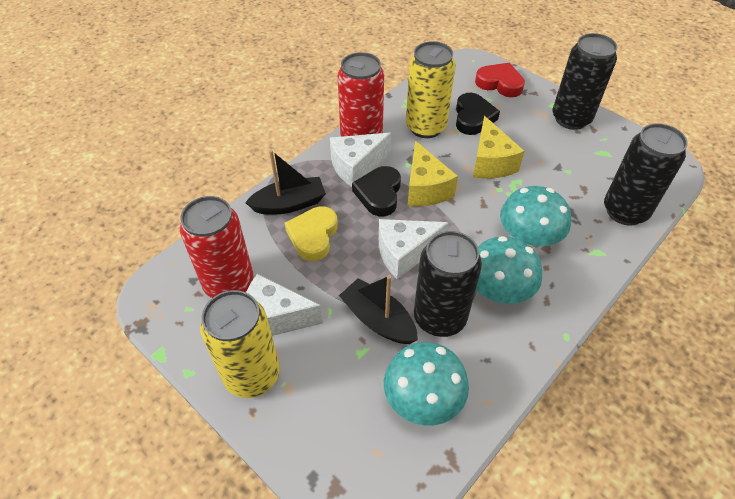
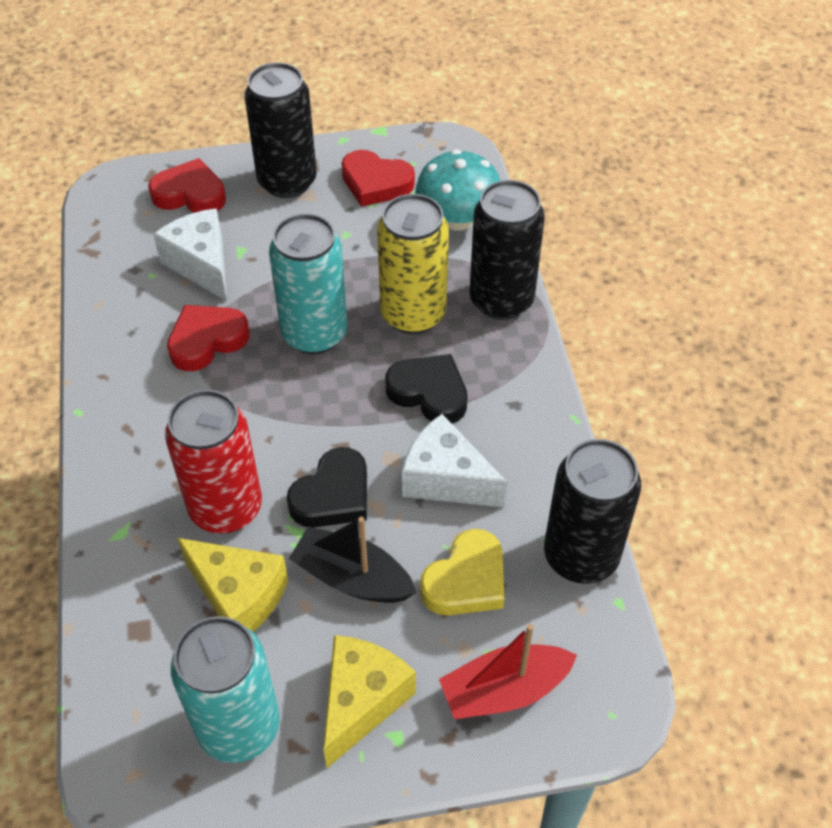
black boat: [245,150,326,215] [339,275,418,344] = 2 -> [289,517,417,603] = 1
red boat: none = 0 -> [439,624,577,719] = 1
red can: [180,196,254,298] [338,52,384,137] = 2 -> [165,390,262,534] = 1
red heart: [475,63,525,97] = 1 -> [148,158,226,213] [167,305,250,371] [342,150,415,207] = 3
turquoise can: none = 0 -> [171,616,280,763] [269,213,347,354] = 2
turquoise mushroom: [384,342,469,426] [476,236,542,304] [500,186,571,247] = 3 -> [415,149,500,231] = 1
white cheese: [246,274,323,336] [330,133,391,187] [379,219,449,279] = 3 -> [153,208,227,301] [402,414,507,508] = 2
yellow can: [200,290,280,398] [406,41,456,138] = 2 -> [377,194,449,334] = 1

